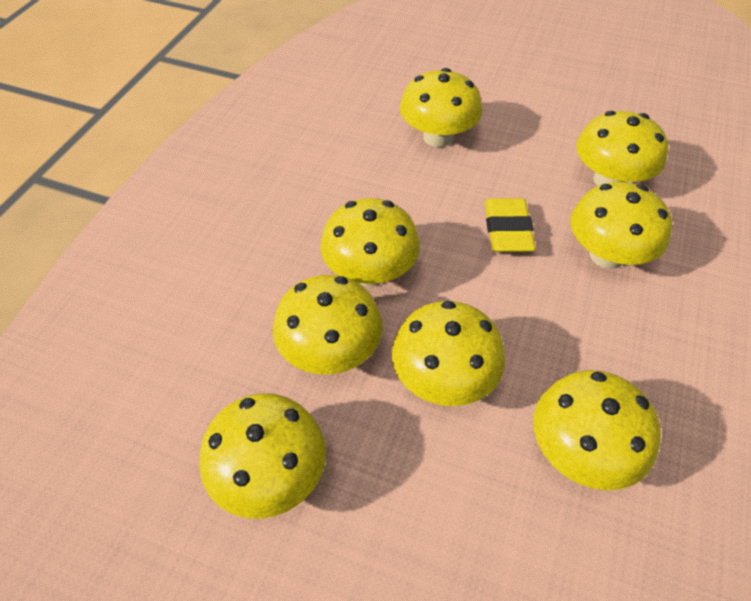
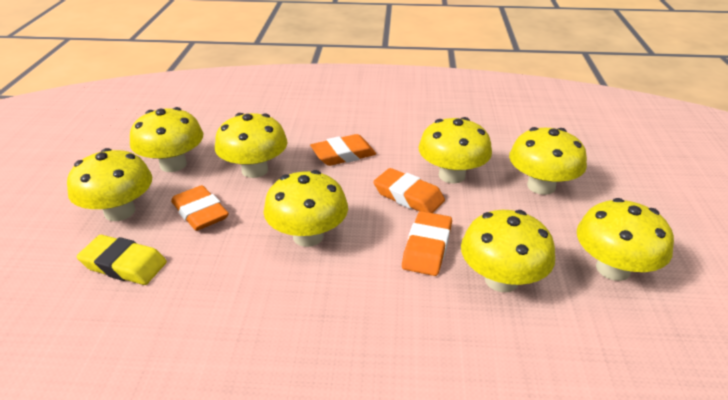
orange eraser: none = 0 -> [171,185,229,231] [310,134,376,166] [373,168,445,213] [402,211,452,276] = 4

